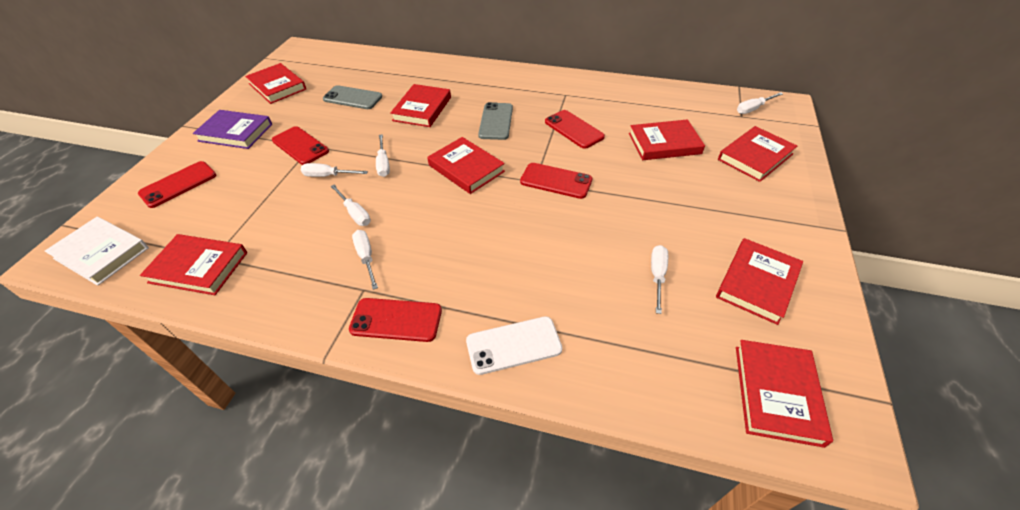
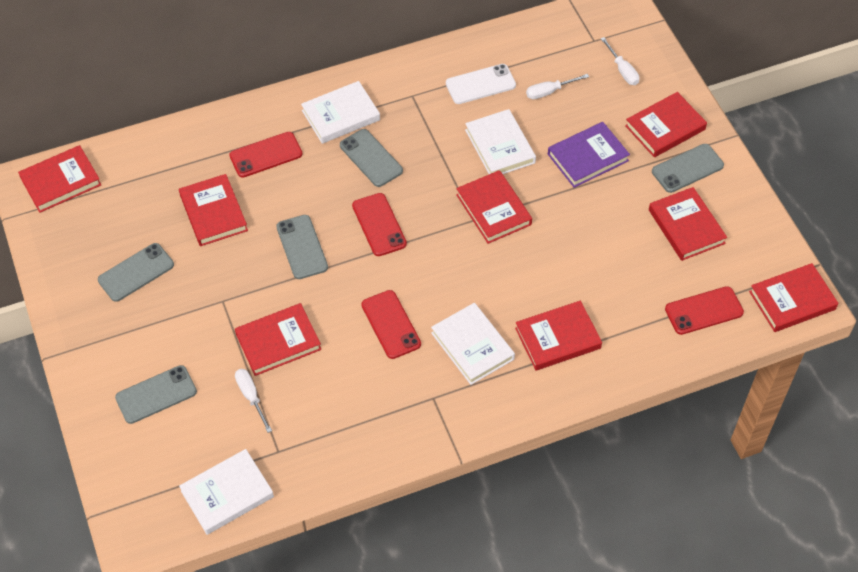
grey phone: [323,85,382,109] [478,102,513,140] = 2 -> [98,243,174,302] [115,365,197,424] [276,215,328,279] [340,129,403,187] [652,144,724,193] = 5
red phone: [138,161,216,208] [272,126,329,165] [349,298,442,342] [520,163,592,199] [545,110,605,149] = 5 -> [229,132,302,177] [352,193,407,256] [361,290,421,359] [665,286,744,335] = 4
white book: [45,217,149,286] = 1 -> [179,449,274,535] [301,81,380,144] [431,303,515,385] [465,109,536,174] = 4
white screwdriver: [301,163,368,177] [330,185,371,226] [352,230,378,290] [376,134,390,177] [651,245,668,314] [737,92,783,114] = 6 -> [235,369,272,433] [526,74,589,99] [601,37,639,85] = 3

